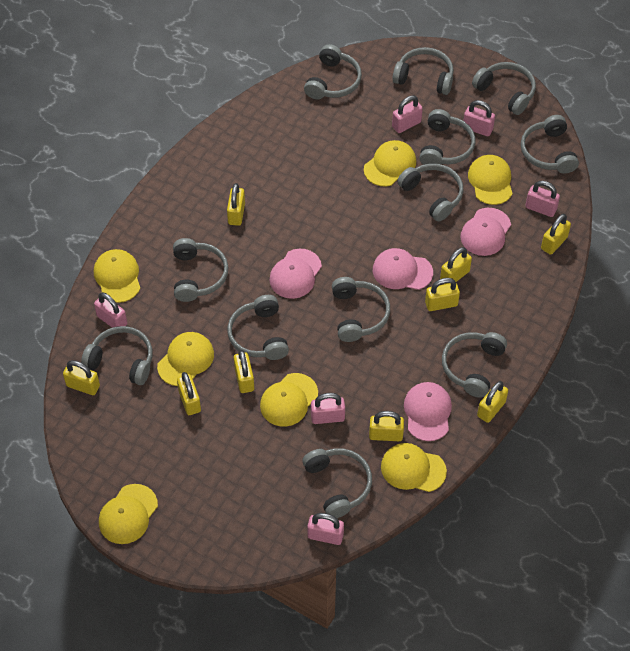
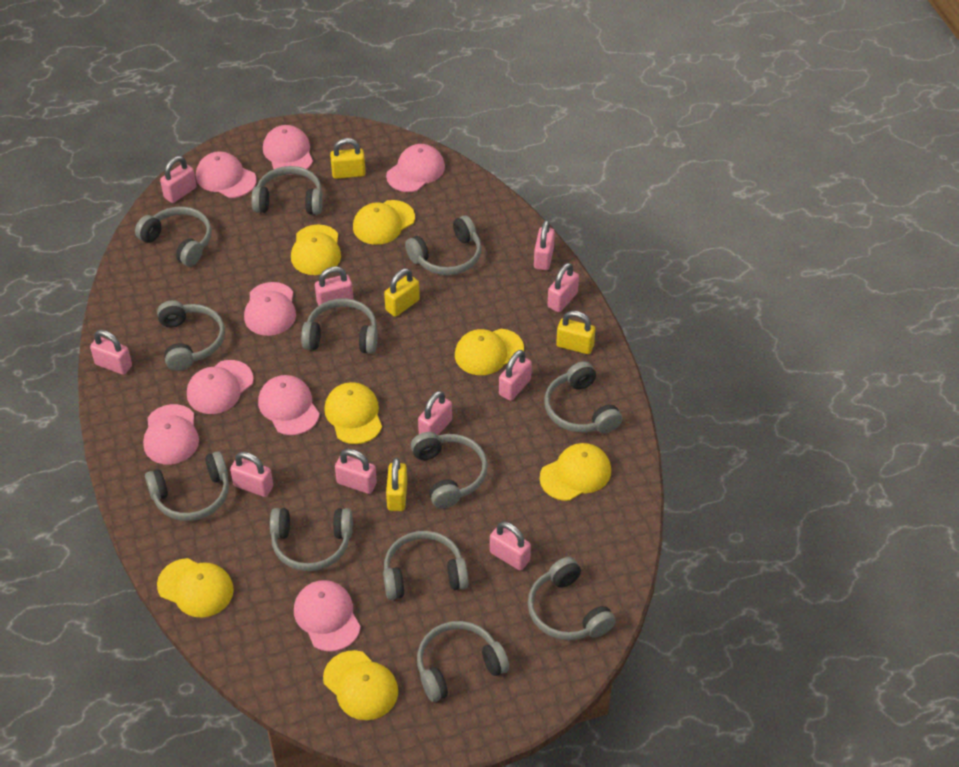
pink cap: [269,249,322,299] [373,248,433,290] [404,382,452,441] [461,208,511,256] = 4 -> [143,404,199,465] [187,360,254,414] [196,151,257,198] [244,282,296,336] [258,375,320,435] [263,125,313,175] [294,580,361,652] [386,144,445,192] = 8
pink padlock: [94,292,127,328] [307,513,344,545] [311,393,345,424] [392,95,423,133] [463,100,495,136] [526,181,560,217] = 6 -> [90,330,132,375] [160,156,197,203] [230,452,273,497] [315,266,353,306] [335,449,377,494] [418,391,452,435] [490,521,531,570] [499,350,532,401] [534,220,555,270] [547,263,579,312] = 10
yellow padlock: [63,360,100,395] [177,372,201,415] [227,183,245,226] [234,350,254,393] [369,411,404,441] [425,278,460,311] [440,247,472,284] [477,381,508,423] [541,214,571,255] = 9 -> [330,138,366,179] [384,268,420,317] [386,458,407,511] [556,311,595,354] = 4

